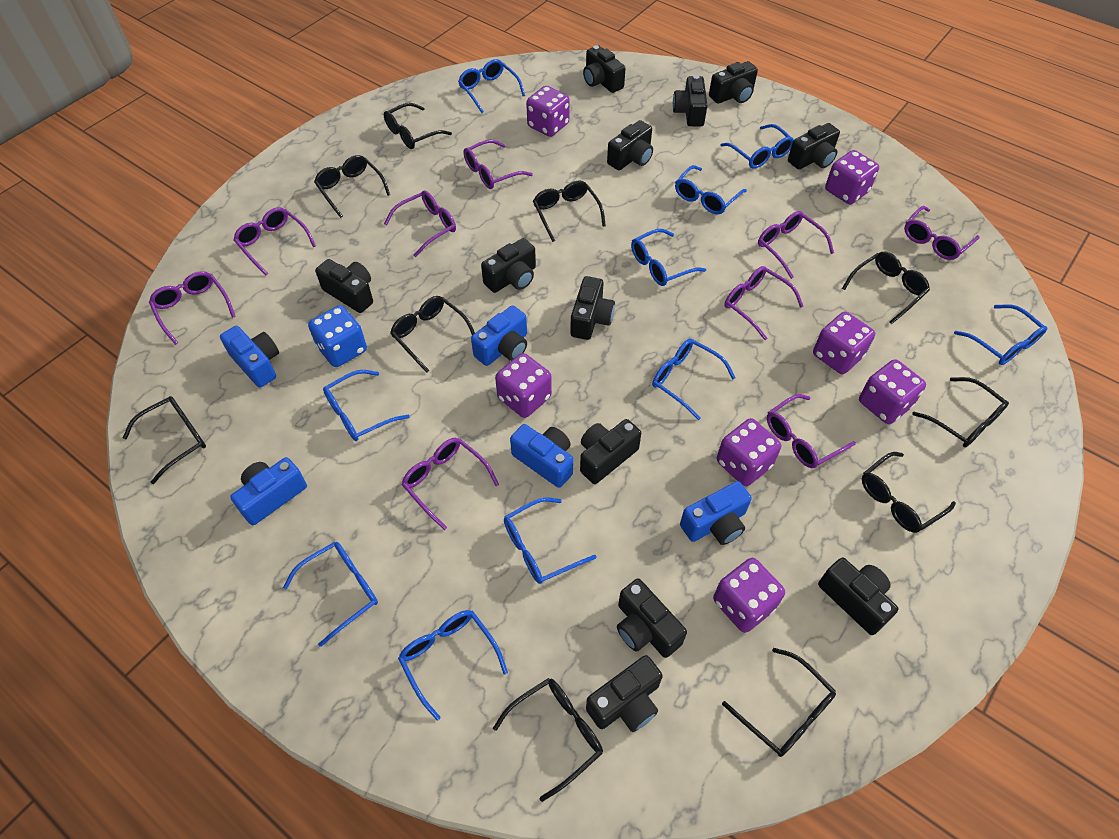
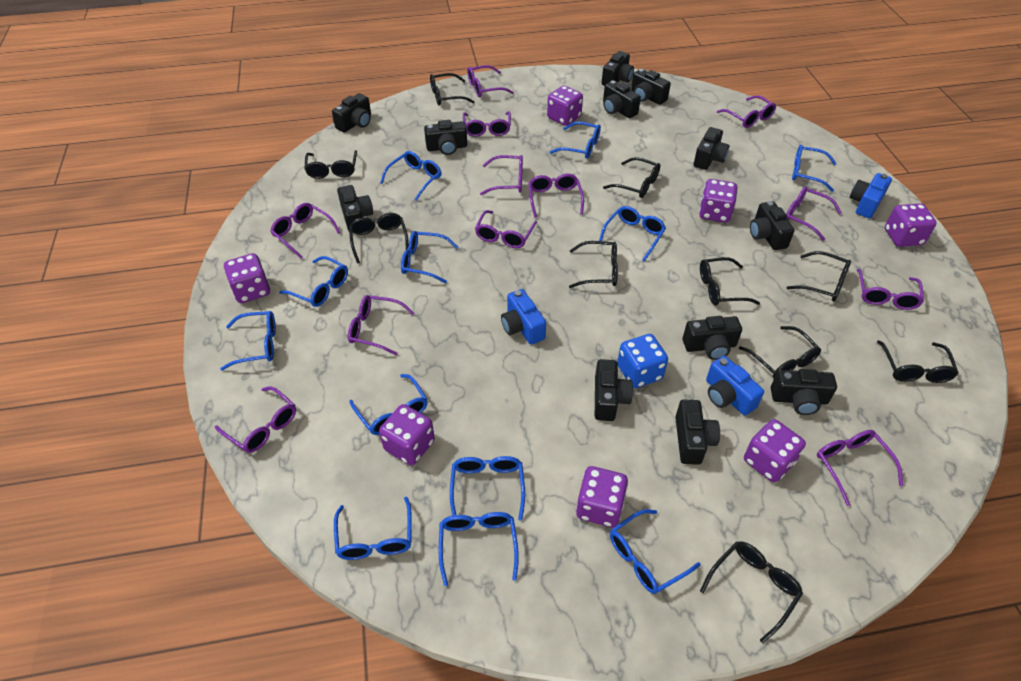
blue camera: [220,326,279,388] [230,457,307,525] [471,305,527,366] [510,424,573,488] [680,481,752,545] = 5 -> [501,289,546,345] [706,356,764,415] [850,173,892,218] = 3
blue glasses: [283,542,378,647] [323,370,410,441] [398,610,508,721] [458,59,525,113] [504,497,597,584] [631,229,706,286] [652,339,736,420] [675,165,747,214] [720,124,794,168] [954,304,1047,365] = 10 -> [220,311,276,371] [279,256,348,307] [334,497,412,560] [349,374,428,435] [380,151,441,201] [401,231,459,283] [439,512,519,586] [450,456,525,521] [550,121,601,159] [599,206,666,262] [610,509,701,594] [792,145,837,192] = 12
purple glasses: [149,271,236,345] [233,207,316,276] [384,190,456,257] [401,438,499,530] [463,140,533,189] [725,266,804,340] [758,211,834,279] [767,394,856,468] [904,206,980,260] = 9 -> [215,386,296,453] [270,203,341,259] [348,295,415,356] [463,111,511,137] [467,65,514,97] [475,210,537,248] [480,155,523,195] [528,174,584,218] [717,95,776,128] [786,186,842,241] [817,430,903,506] [857,269,924,310] = 12

